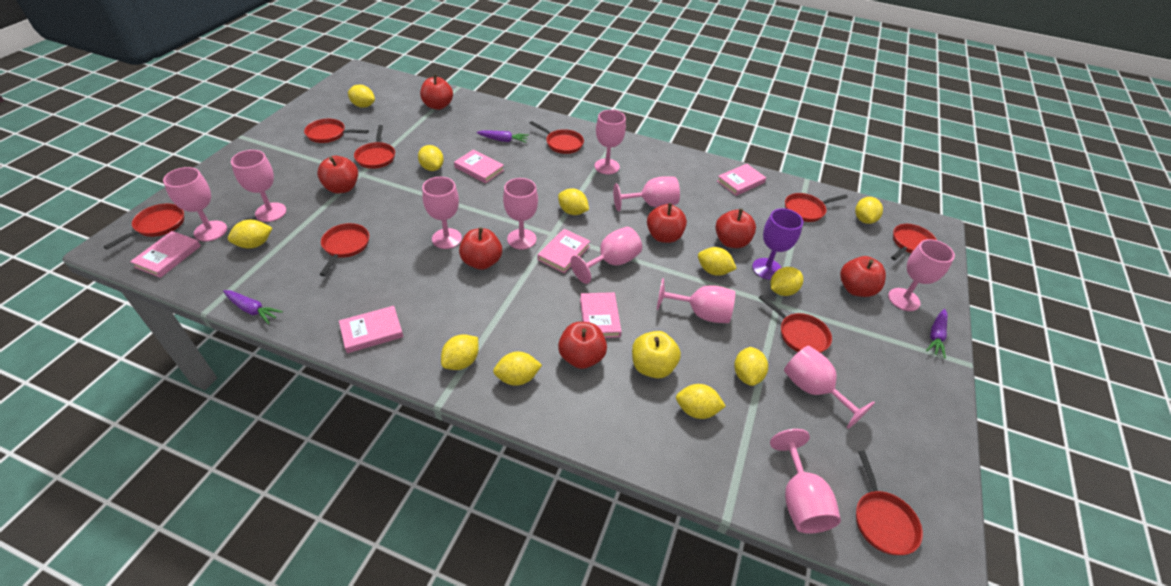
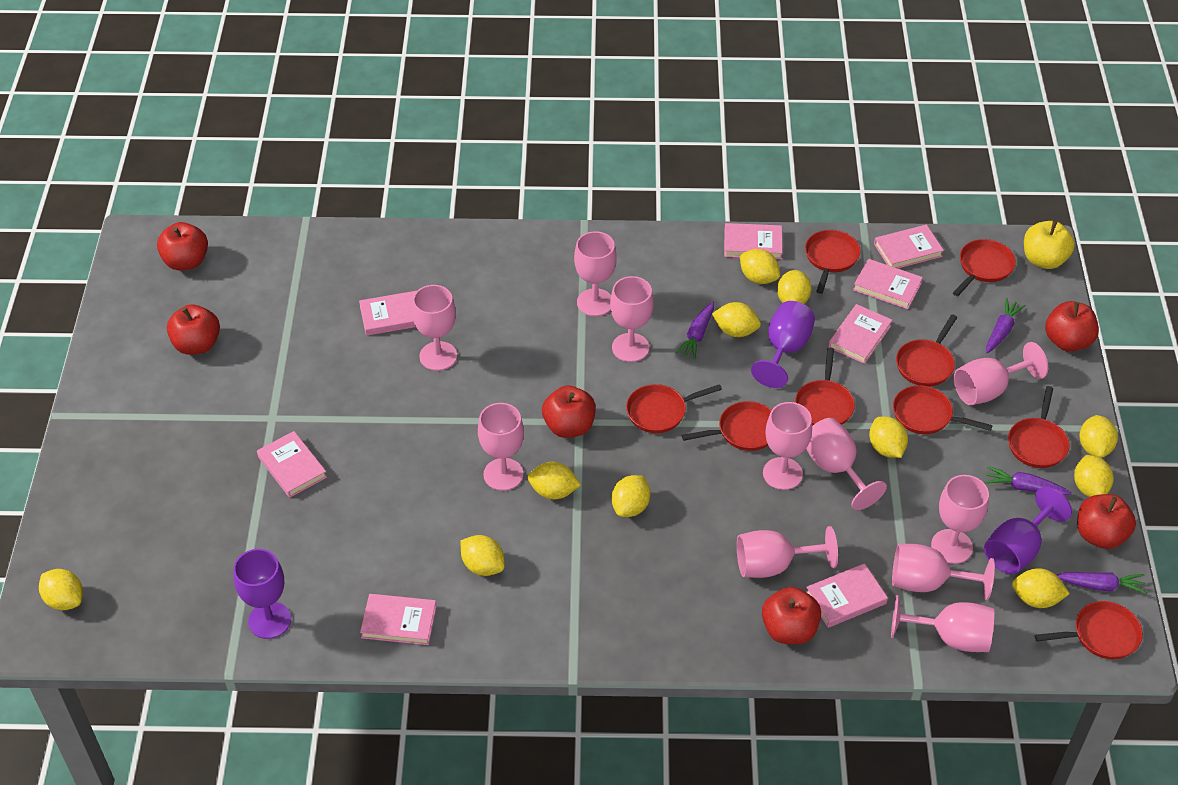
pink book: [130,231,201,278] [339,306,403,353] [454,150,504,183] [537,229,590,273] [580,292,622,338] [717,164,766,196] = 6 -> [257,431,327,498] [359,291,416,336] [360,594,437,645] [724,223,782,259] [806,563,888,628] [828,304,892,364] [853,259,923,309] [874,225,944,268] = 8
purple carrot: [223,290,283,324] [477,130,529,143] [926,309,948,358] = 3 -> [676,302,714,359] [984,466,1072,495] [986,298,1026,353] [1057,572,1147,594] = 4
purple goblet: [752,208,803,280] = 1 -> [233,549,291,639] [751,301,815,388] [984,487,1072,574] = 3
red apple: [317,156,358,194] [420,74,453,110] [459,228,502,270] [558,322,607,369] [647,203,687,243] [715,209,756,248] [840,256,886,297] = 7 -> [157,222,208,271] [167,304,220,355] [542,386,596,438] [762,587,821,644] [1045,301,1099,352] [1077,494,1136,549] = 6

